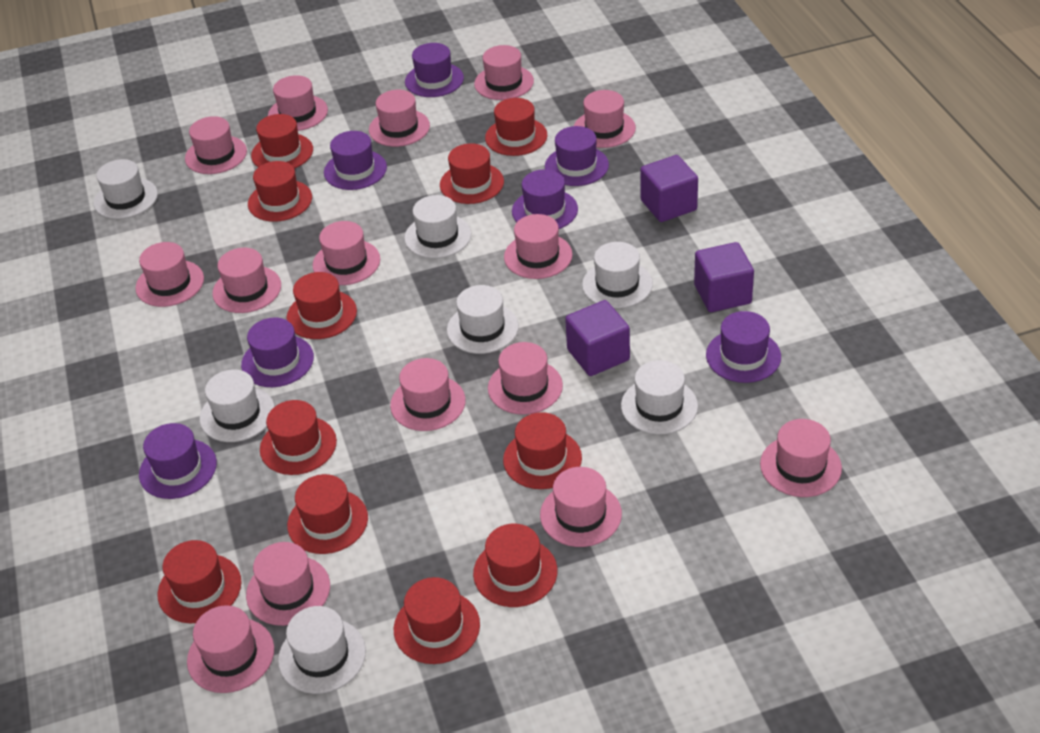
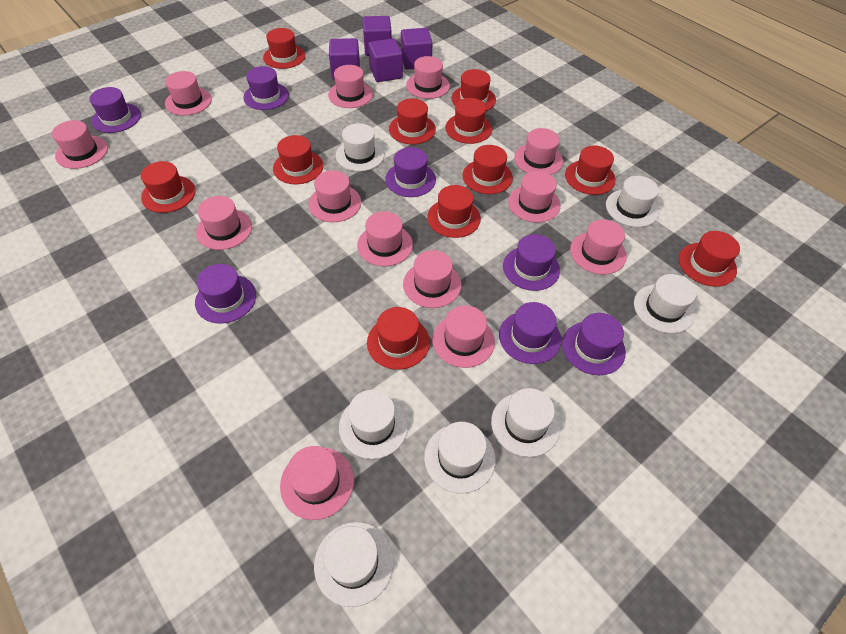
pink hat: [135,242,204,307] [185,116,247,174] [187,605,274,693] [212,248,281,313] [246,542,330,626] [268,75,328,131] [312,221,380,285] [369,90,430,147] [390,358,466,431] [474,45,534,100] [488,342,563,415] [504,214,572,279] [540,467,622,547] [574,90,636,148] [760,419,842,497] = 15 -> [52,120,108,169] [165,71,212,116] [196,196,252,250] [280,446,354,520] [308,170,361,222] [328,65,373,108] [357,211,413,266] [403,250,461,308] [406,56,450,99] [432,305,495,368] [508,171,561,223] [514,128,563,175] [570,219,627,275] = 13
purple cube: [565,300,630,376] [640,155,698,222] [694,242,754,312] = 3 -> [329,38,360,80] [363,16,392,56] [368,38,403,82] [401,28,433,70] = 4

